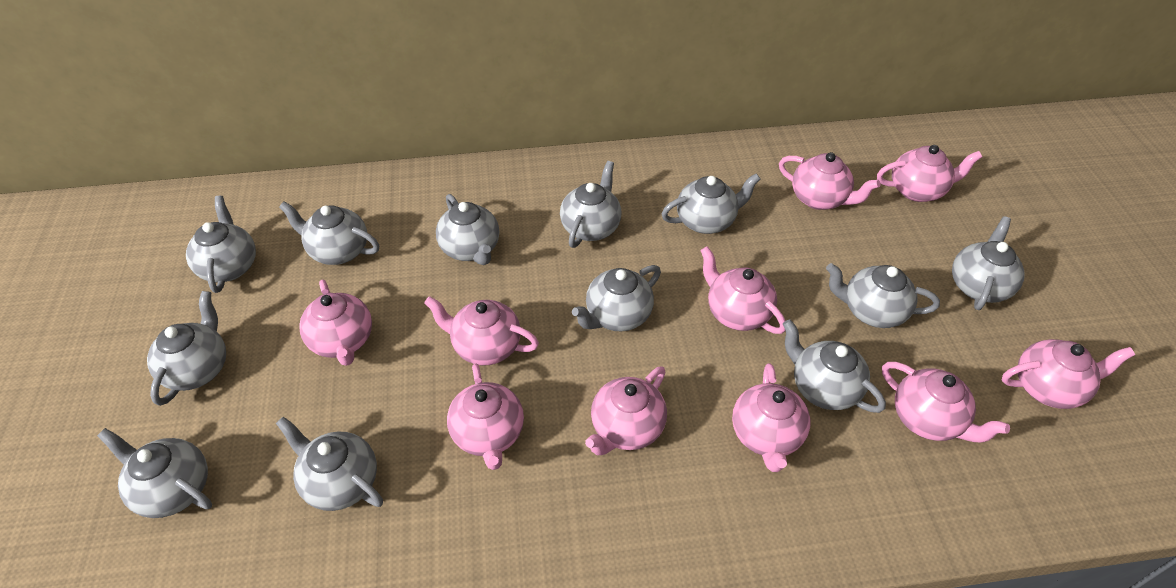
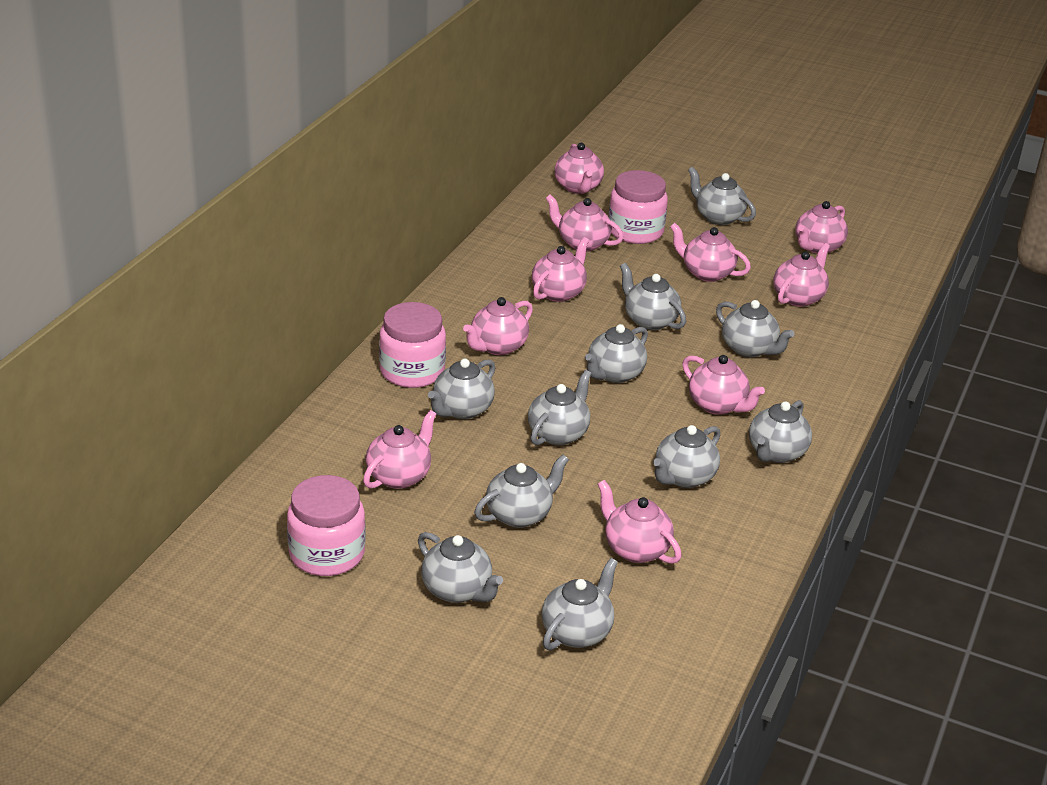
grey teapot: [97,428,212,518] [147,291,226,406] [186,196,256,293] [276,417,383,511] [279,201,379,265] [436,194,499,265] [560,161,621,248] [572,265,661,331] [662,174,761,234] [783,319,886,413] [826,263,940,328] [952,216,1025,310] = 12 -> [418,532,503,603] [428,359,495,419] [474,454,569,528] [528,370,592,446] [542,558,618,650] [585,324,648,383] [620,263,686,330] [653,425,720,488] [688,167,756,225] [716,300,795,357] [749,400,812,463] = 11
pink jar: none = 0 -> [287,475,366,576] [379,302,446,388] [608,170,668,244] = 3

